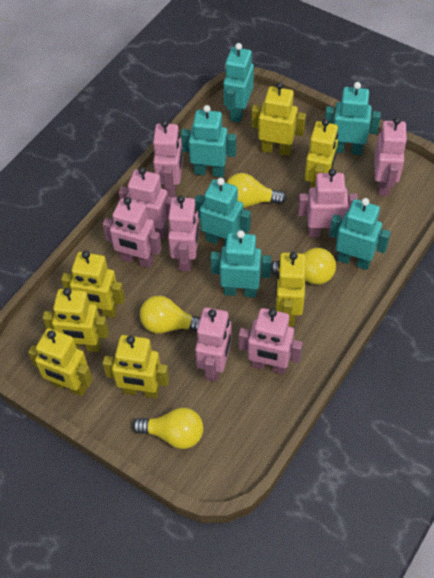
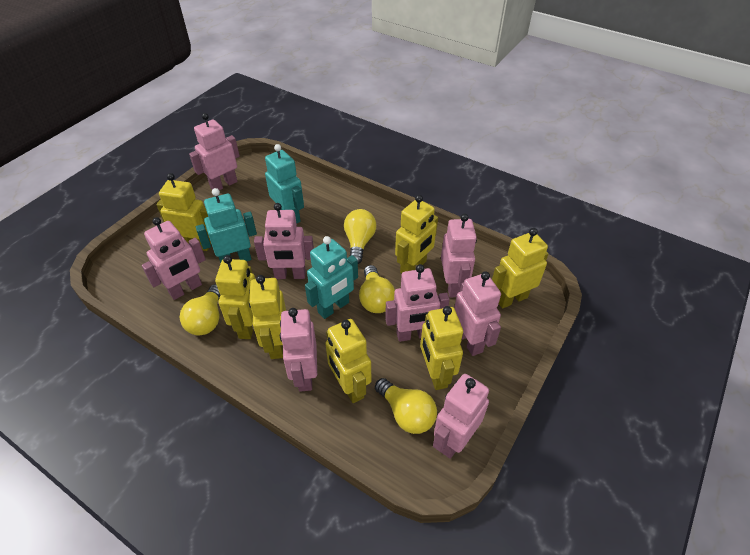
turquoise robot: [181,105,236,177] [195,178,251,246] [210,230,271,297] [223,43,254,123] [325,82,381,155] [329,198,391,270] = 6 -> [196,188,257,263] [265,144,304,223] [305,236,358,319] = 3

